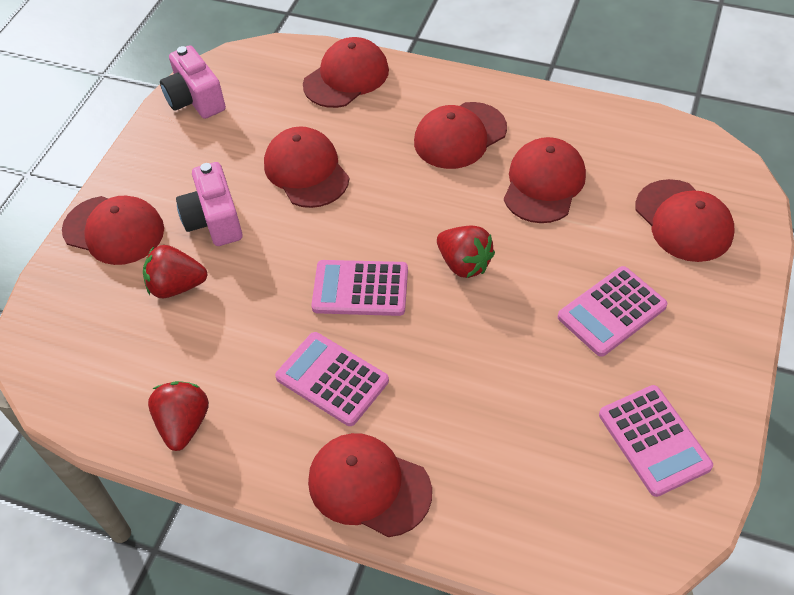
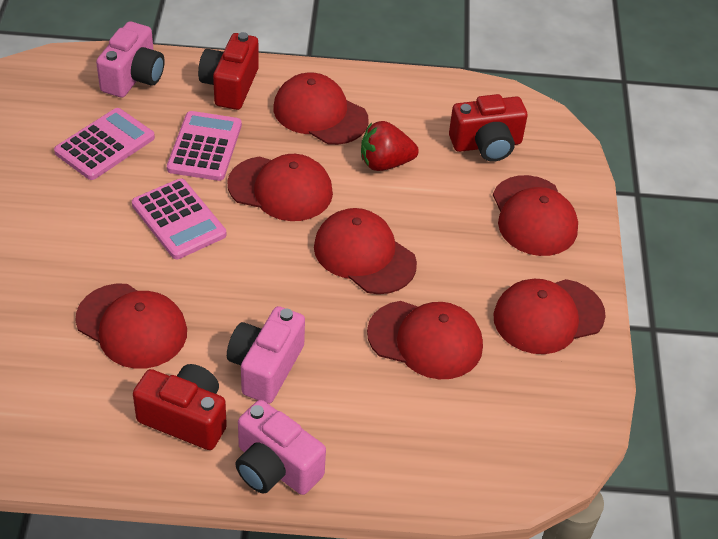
pink calculator: [275,332,389,426] [311,260,408,316] [558,266,667,357] [599,385,713,497] = 4 -> [54,108,155,180] [132,178,226,259] [167,111,242,181] = 3
pink camera: [160,45,226,119] [176,162,242,246] = 2 -> [96,21,165,98] [227,306,305,404] [235,400,326,495] = 3
red camera: none = 0 -> [133,364,227,450] [198,32,259,110] [449,94,528,162] = 3
red strawberry: [143,245,207,298] [148,381,209,451] [437,226,495,278] = 3 -> [361,121,419,171] = 1

